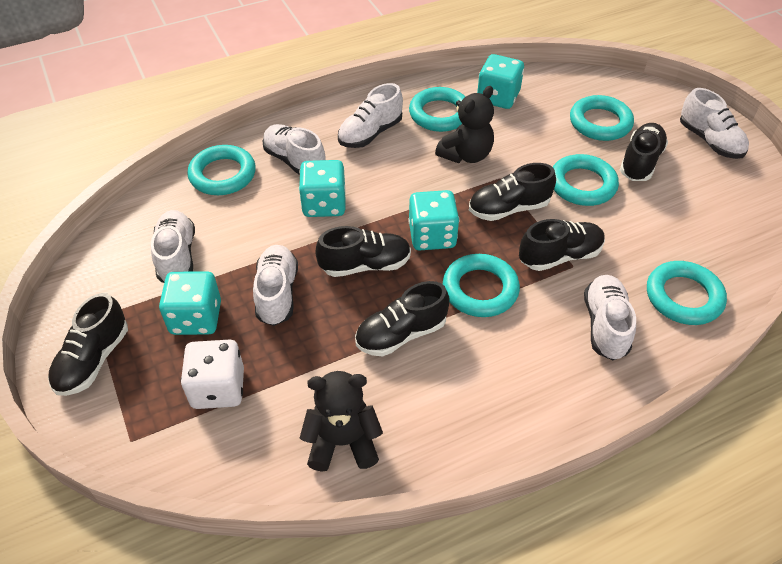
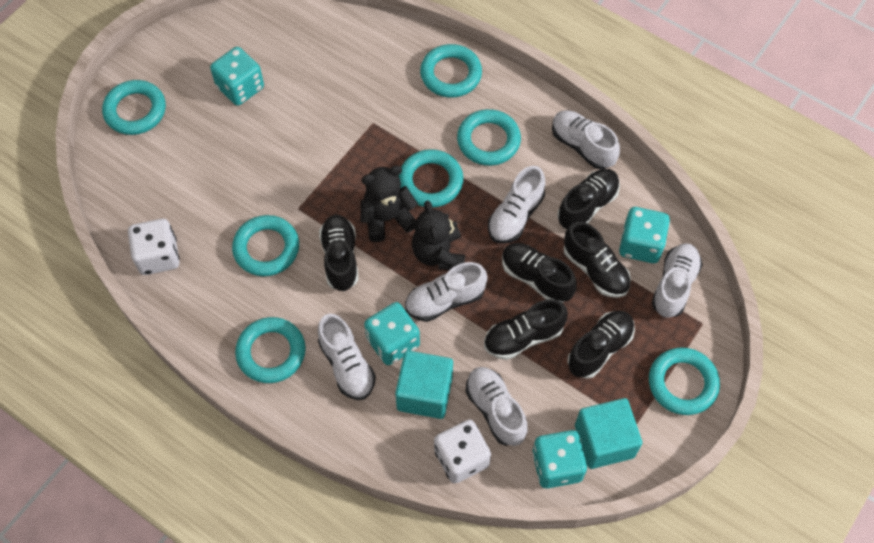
turquoise cube: none = 0 -> [395,350,453,419] [575,398,642,469] = 2
turquoise ring: [187,145,256,195] [409,87,466,132] [443,254,520,317] [553,154,619,206] [570,95,634,141] [647,261,727,325] = 6 -> [102,80,166,135] [232,215,299,276] [235,317,306,383] [399,149,464,208] [420,44,482,98] [457,109,521,166] [649,348,720,415] = 7
white dice: [181,340,244,409] = 1 -> [128,219,180,275] [434,420,491,483] = 2

